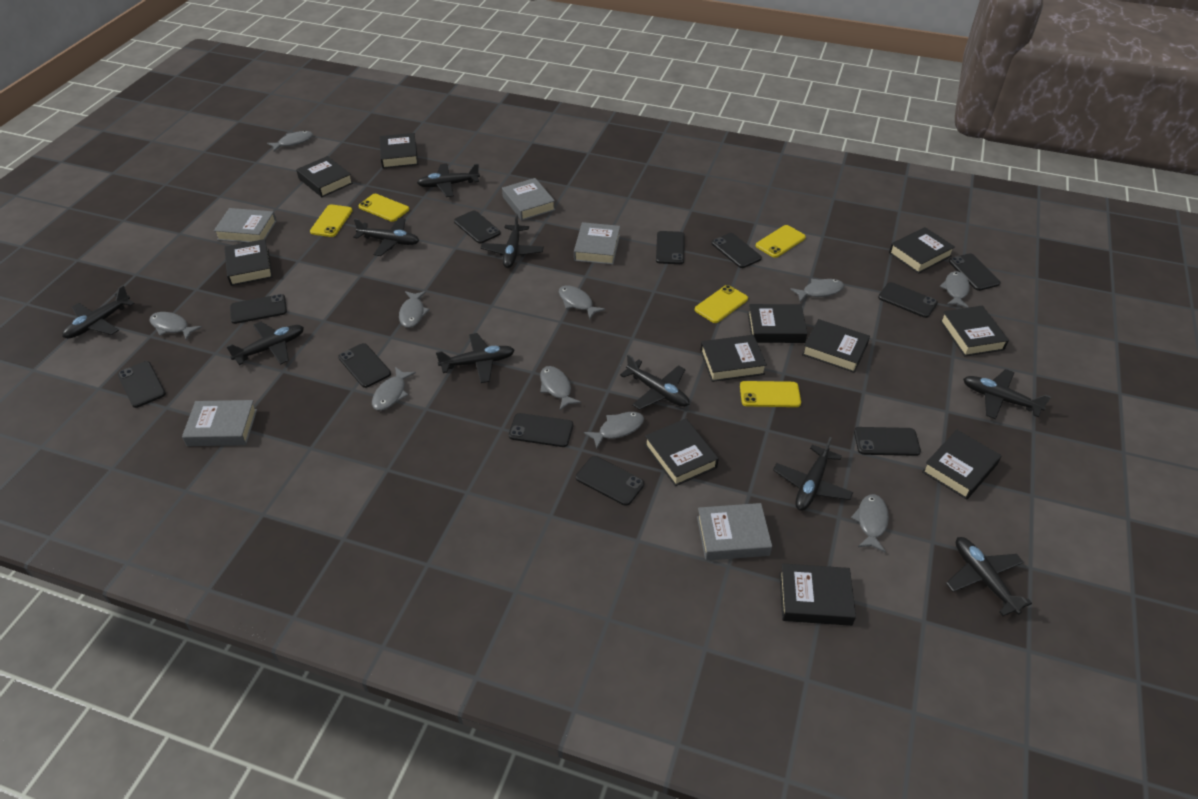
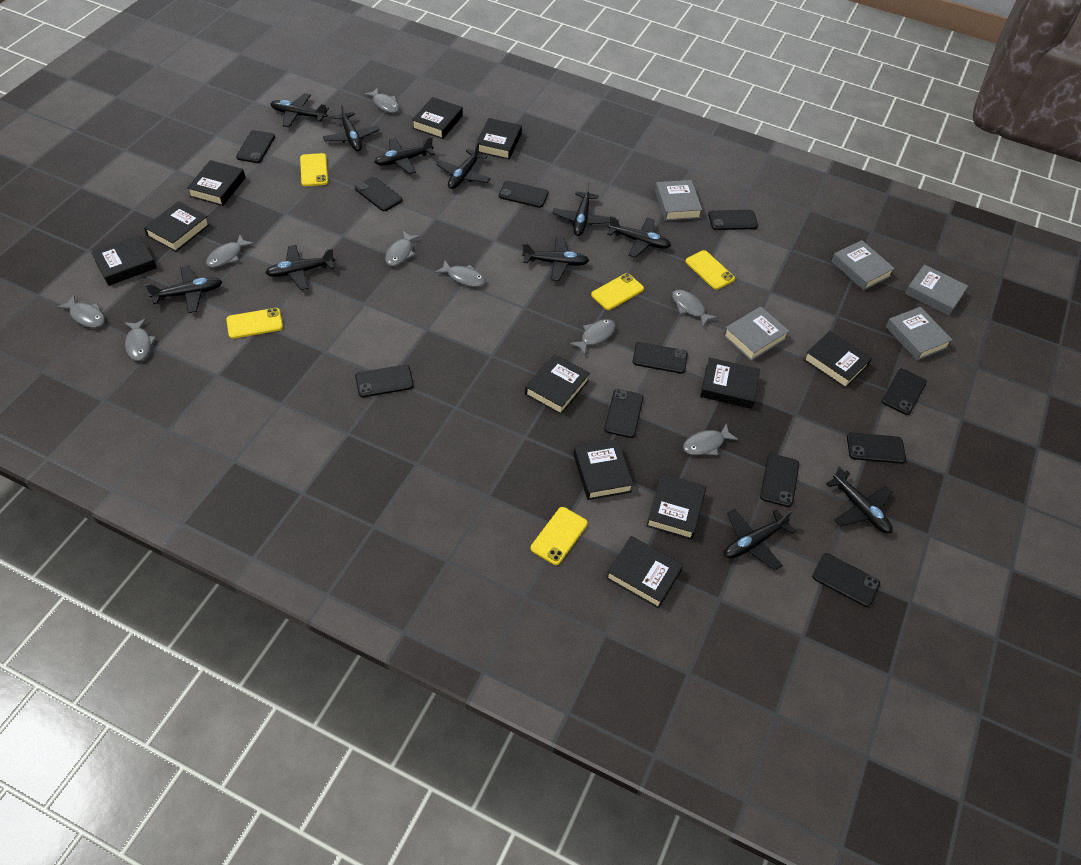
black plane: [62,285,135,339] [226,322,304,365] [354,218,419,256] [417,164,480,197] [436,333,515,383] [481,214,544,268] [620,354,689,410] [773,437,853,511] [946,537,1032,616] [963,369,1051,419] = 10 -> [145,266,222,313] [265,245,335,290] [270,93,329,127] [323,103,379,151] [375,136,435,174] [436,141,491,189] [522,236,589,281] [552,182,610,236] [607,216,671,258] [724,509,796,570] [826,466,893,533] = 11
grey fish: [150,312,202,340] [267,131,313,151] [372,367,416,411] [399,291,430,328] [540,366,581,410] [559,285,605,320] [584,412,644,449] [790,279,844,302] [851,494,889,552] [940,271,970,308] = 10 -> [57,295,105,328] [124,318,156,361] [206,235,254,268] [364,87,399,113] [385,231,420,266] [435,261,486,287] [569,319,616,355] [672,290,718,327] [683,423,739,455] = 9

